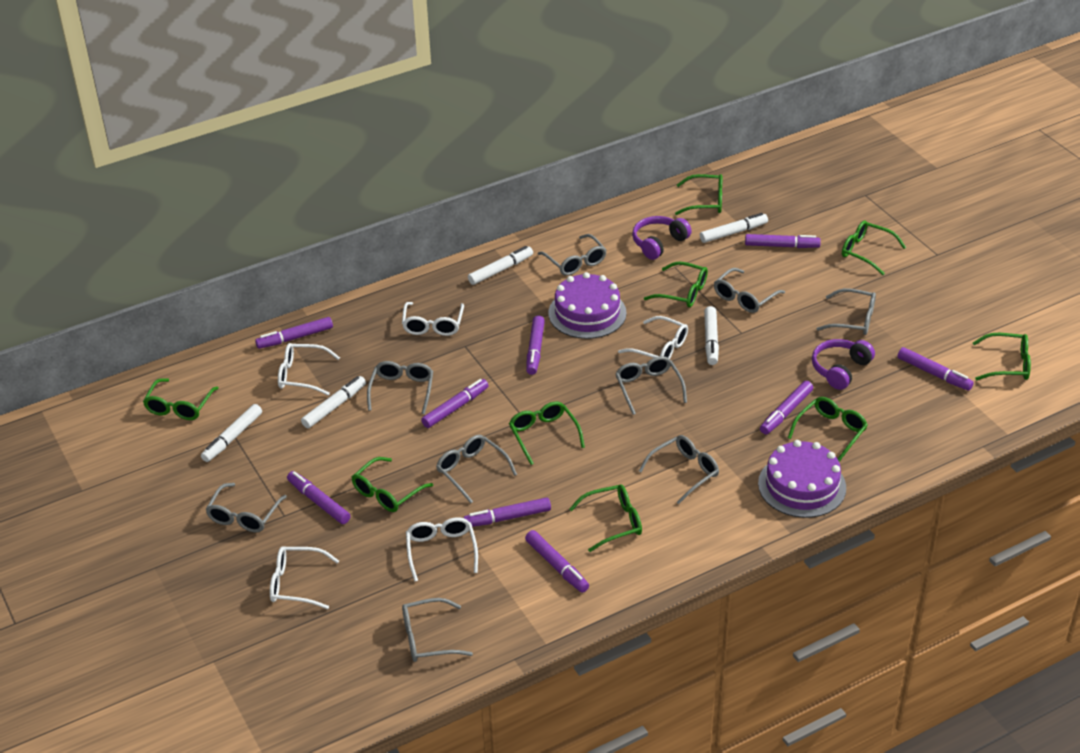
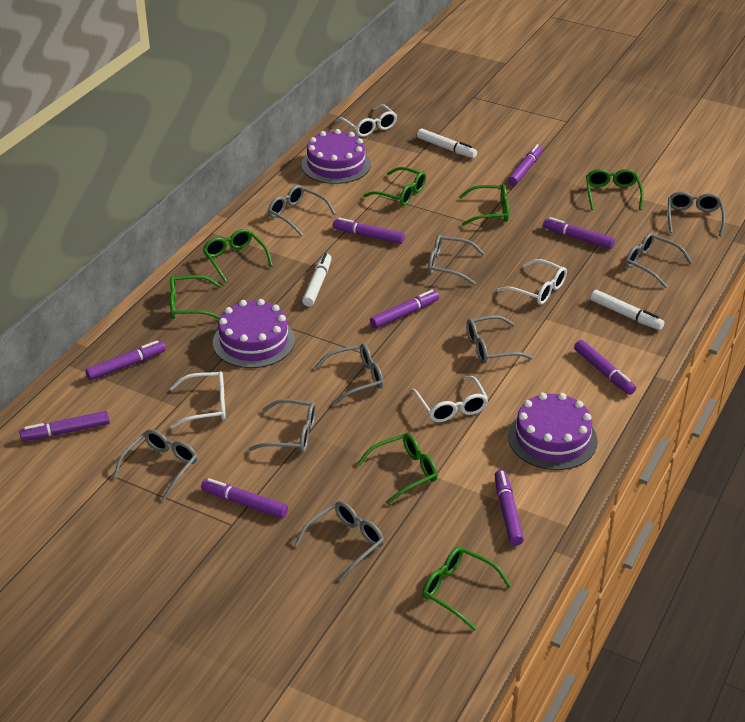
green glasses: [143,378,219,420] [352,457,433,512] [509,402,585,465] [569,485,642,552] [644,262,708,307] [675,174,723,215] [788,397,868,462] [842,220,906,275] [973,333,1031,380] = 9 -> [170,275,222,319] [203,229,273,283] [357,433,438,504] [363,167,426,206] [422,547,511,631] [459,184,509,226] [586,169,644,210] = 7
purple cake: [548,272,627,339] [758,440,846,518] = 2 -> [213,299,295,368] [302,129,371,184] [508,393,598,470] = 3
purple headphones: [632,216,692,260] [812,339,875,390] = 2 -> none = 0
white glasses: [270,547,339,609] [278,343,340,395] [402,302,464,336] [406,517,478,582] [618,316,688,359] = 5 -> [170,371,226,429] [336,104,397,137] [411,376,488,422] [497,259,567,305] = 4
white marker: [201,404,262,462] [301,376,366,428] [468,246,533,285] [700,213,768,243] [704,306,719,365] = 5 -> [302,253,332,307] [417,128,477,158] [591,290,664,330] = 3

